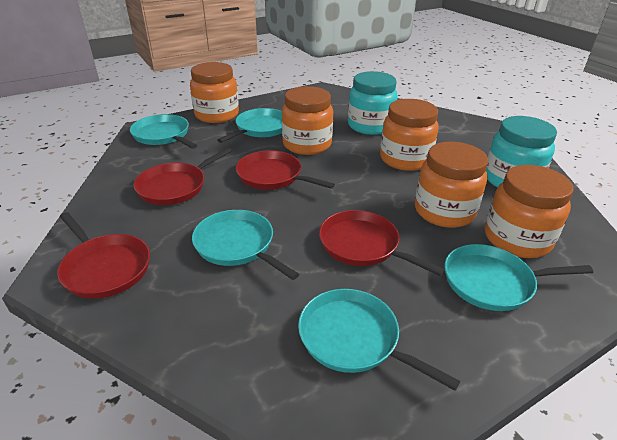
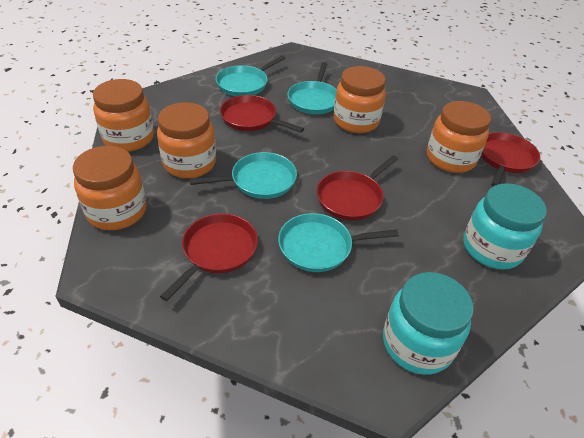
turquoise pan: [130,114,197,149] [192,210,299,280] [217,108,282,143] [298,289,460,391] [445,244,593,311] = 5 -> [190,152,297,199] [216,56,285,96] [278,213,399,272] [287,62,337,114] = 4

